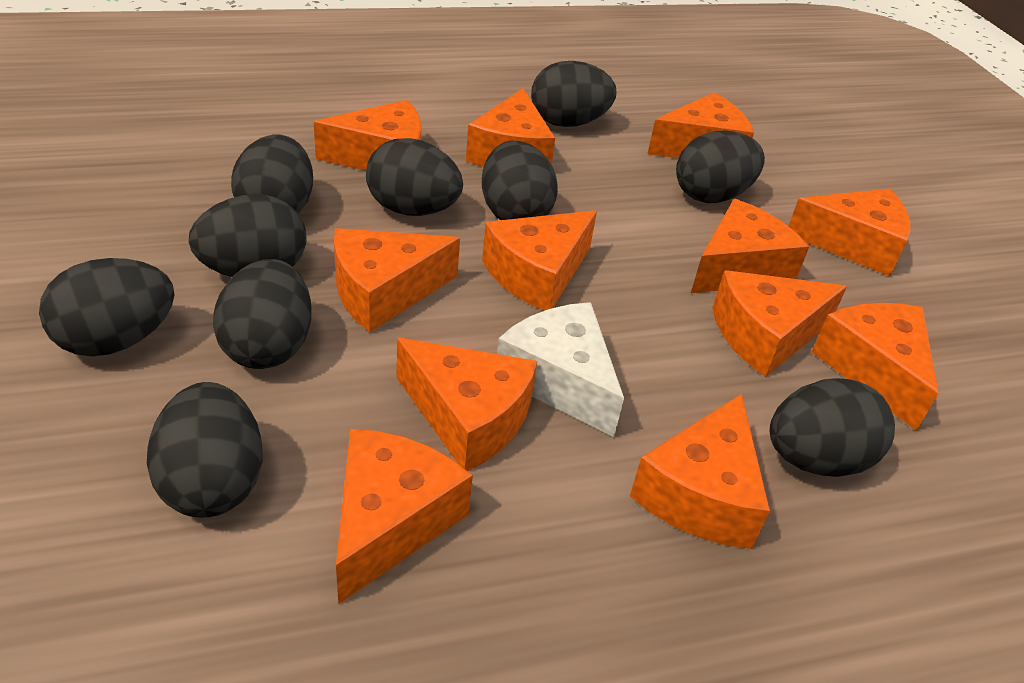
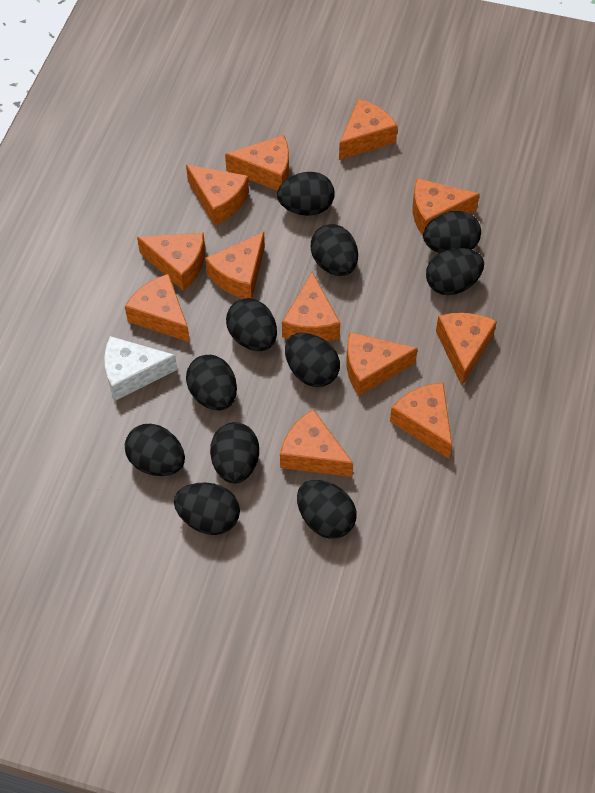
black egg: [39,258,175,356] [147,382,263,518] [189,194,306,277] [213,259,312,369] [231,135,313,214] [366,138,463,216] [482,140,558,220] [531,61,617,127] [676,130,765,203] [770,378,895,477] = 10 -> [125,424,185,476] [174,483,240,535] [186,355,237,411] [210,422,259,484] [226,298,277,351] [277,172,335,216] [285,333,340,387] [297,480,357,539] [311,224,358,276] [423,211,481,253] [426,248,484,295] = 11

